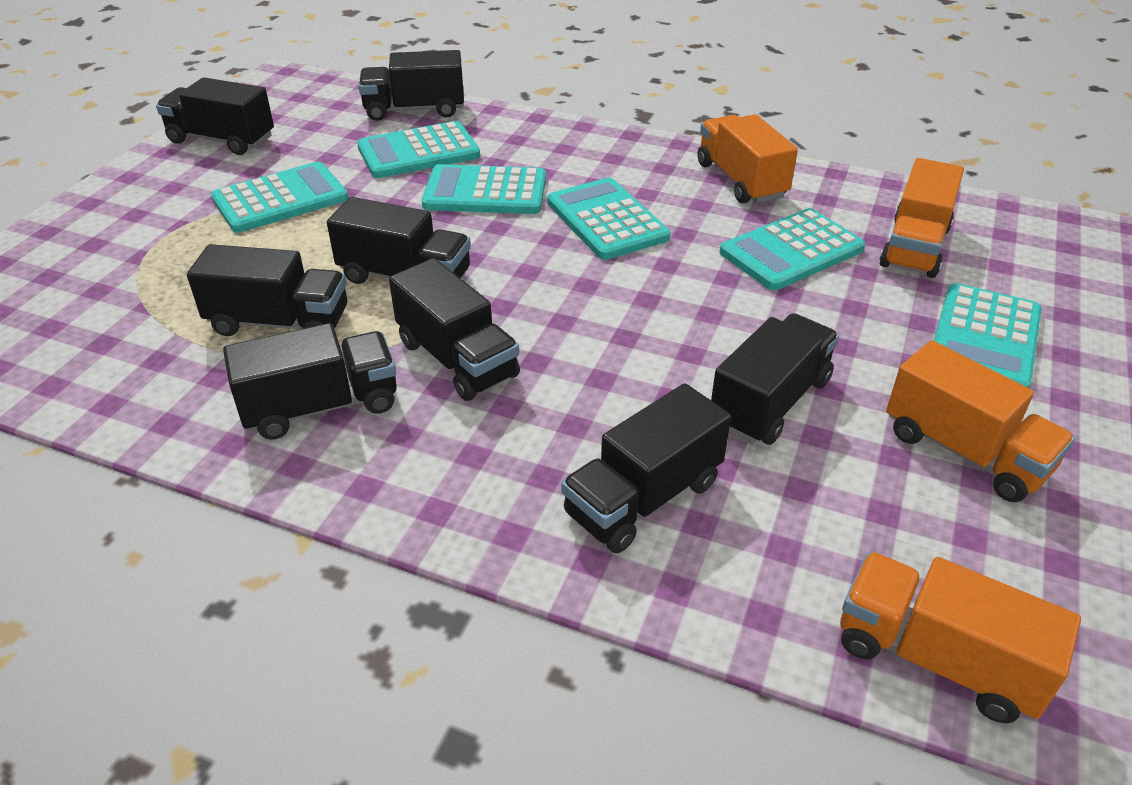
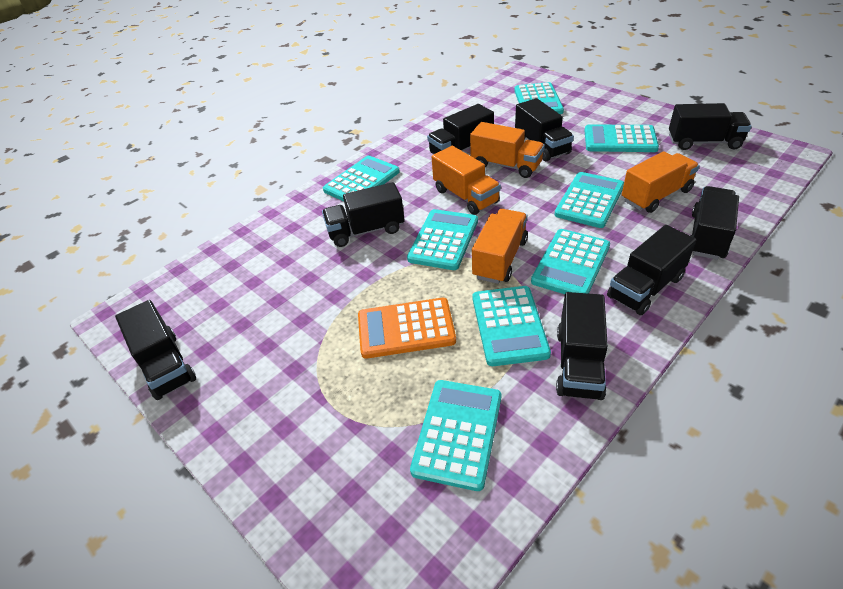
orange calculator: none = 0 -> [358,298,456,359] = 1
turquoise calculator: [211,162,348,233] [357,121,480,178] [422,164,546,214] [547,178,670,260] [720,208,865,290] [934,283,1042,388] = 6 -> [323,156,400,201] [407,209,478,270] [410,380,501,491] [473,286,551,366] [514,82,564,114] [531,229,610,294] [554,172,624,228] [585,124,659,152] = 8

